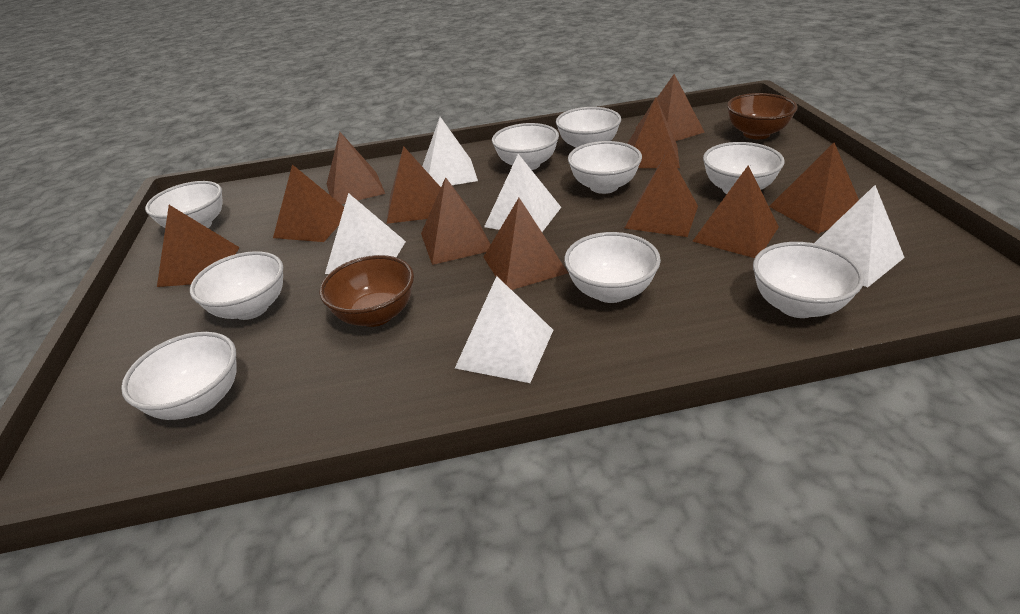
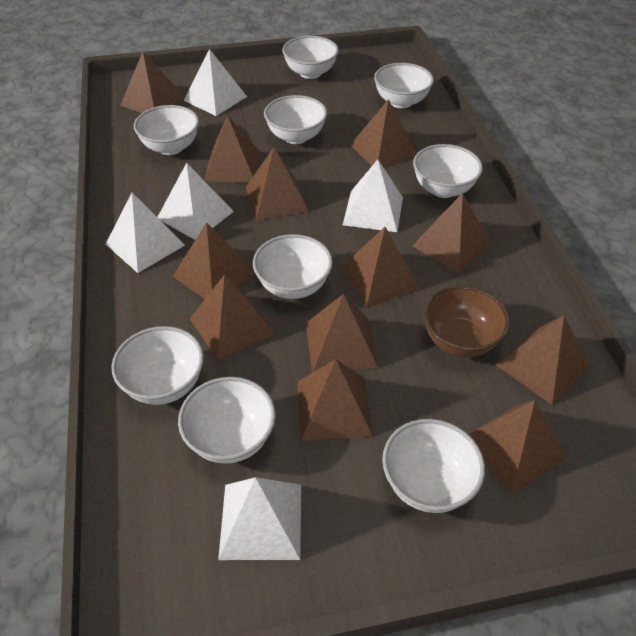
brown bowl: [319,255,414,327] [727,93,798,139] = 2 -> [423,285,509,357] = 1
brown pyramid: [157,205,240,287] [273,164,344,242] [327,132,385,204] [387,146,441,224] [421,177,491,265] [484,198,568,290] [625,151,698,237] [627,97,680,168] [635,74,705,141] [692,166,779,258] [769,142,859,234] = 11 -> [120,52,184,113] [173,222,255,299] [190,275,275,361] [204,115,261,183] [246,148,309,220] [297,359,373,441] [306,294,378,373] [340,227,420,307] [350,99,417,168] [412,193,491,273] [468,400,567,494] [496,316,589,405] = 12

